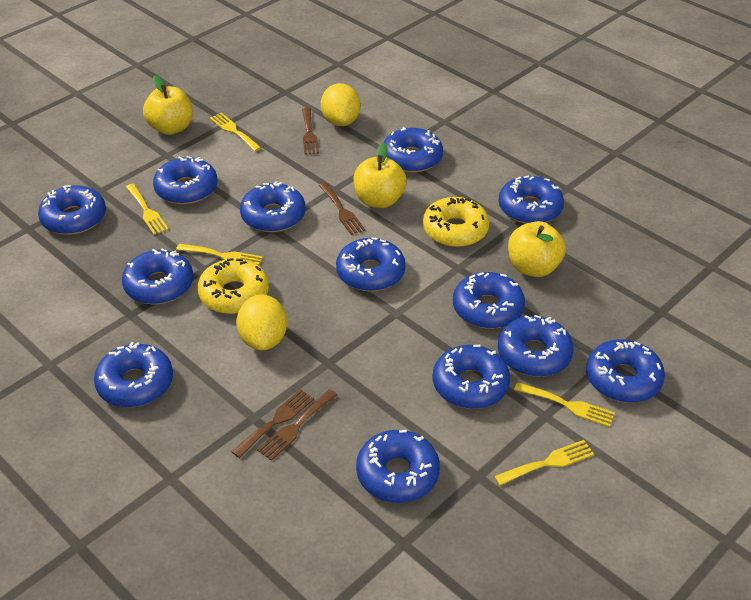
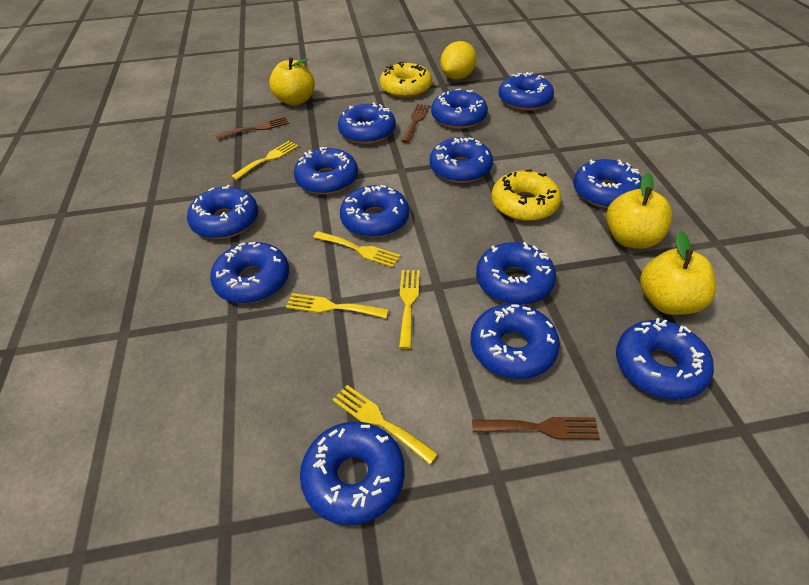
brown fork: [232,389,314,458] [257,389,337,461] [302,107,319,154] [319,182,365,235] = 4 -> [215,117,289,140] [401,104,430,143] [472,417,600,440] = 3
yellow lemon: [236,295,287,350] [321,83,361,126] = 2 -> [440,41,477,80] = 1

